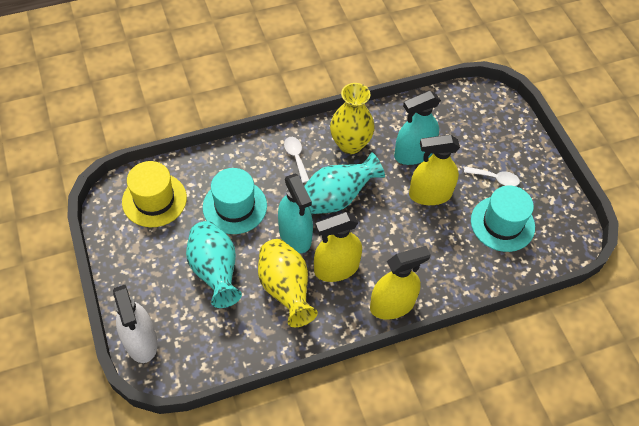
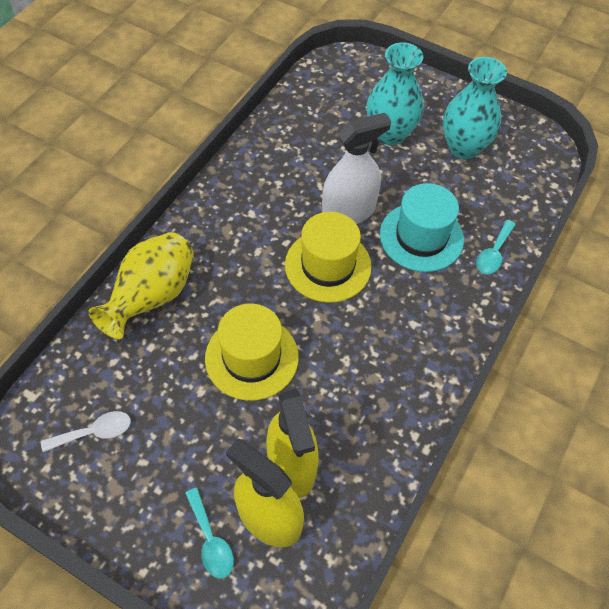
turquoise hat: [203,168,267,234] [471,186,535,252] = 2 -> [380,183,464,272] = 1
turquoise spoon: none = 0 -> [185,488,234,579] [476,220,516,274] = 2
turquoise spray bottle: [278,174,313,253] [394,91,441,165] = 2 -> none = 0
white spoon: [284,137,309,183] [464,166,520,186] = 2 -> [41,411,131,452] = 1
yellow hat: [122,161,187,227] = 1 -> [205,304,299,401] [285,212,372,303] = 2
yellow spray bottle: [314,212,362,282] [370,246,431,320] [409,135,460,205] = 3 -> [226,439,304,547] [266,389,319,498] = 2
yellow vase: [258,239,318,327] [330,83,375,154] = 2 -> [88,232,194,339] = 1

